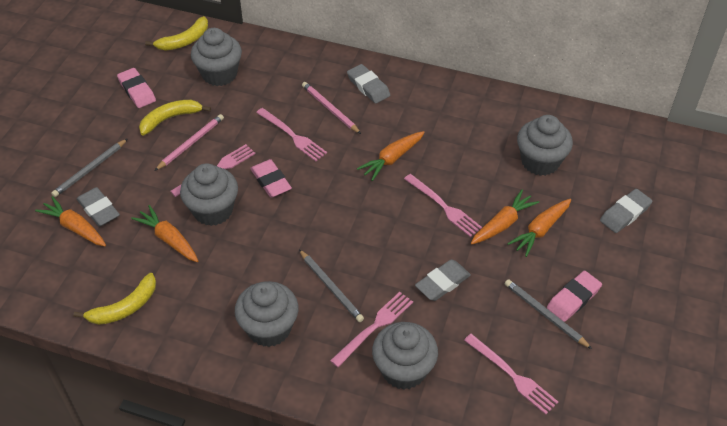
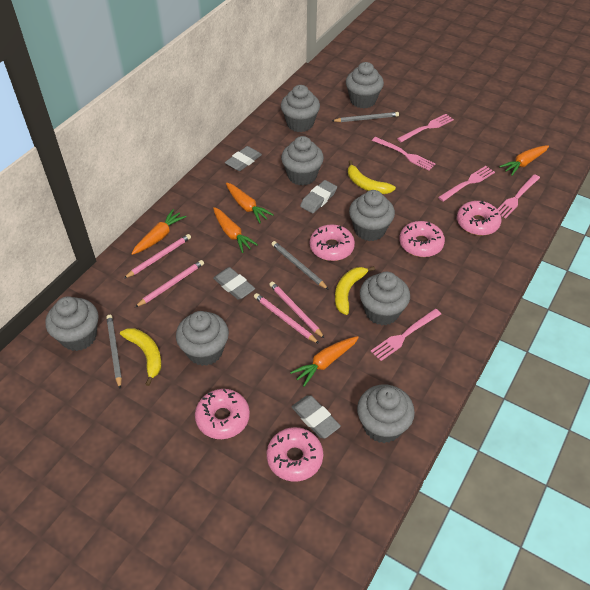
grey cupcake: [180,163,238,226] [191,28,242,86] [235,281,299,347] [372,322,438,390] [517,115,573,176] = 5 -> [45,296,99,351] [176,311,229,366] [281,85,320,132] [281,136,324,186] [346,62,384,108] [349,190,395,241] [357,385,415,443] [360,272,410,325] = 8
pink donut: none = 0 -> [195,389,250,439] [267,427,323,482] [310,224,355,261] [399,221,445,257] [457,201,502,236] = 5
pink eraser: [117,68,156,108] [250,159,292,198] [547,271,602,322] = 3 -> none = 0
pink pencil: [155,114,224,171] [302,82,361,134] = 2 -> [123,234,191,279] [135,260,204,307] [254,293,319,344] [269,282,325,339] = 4

